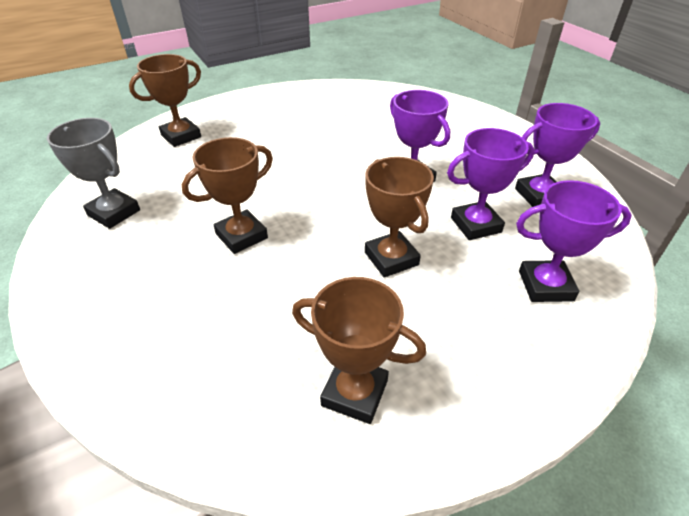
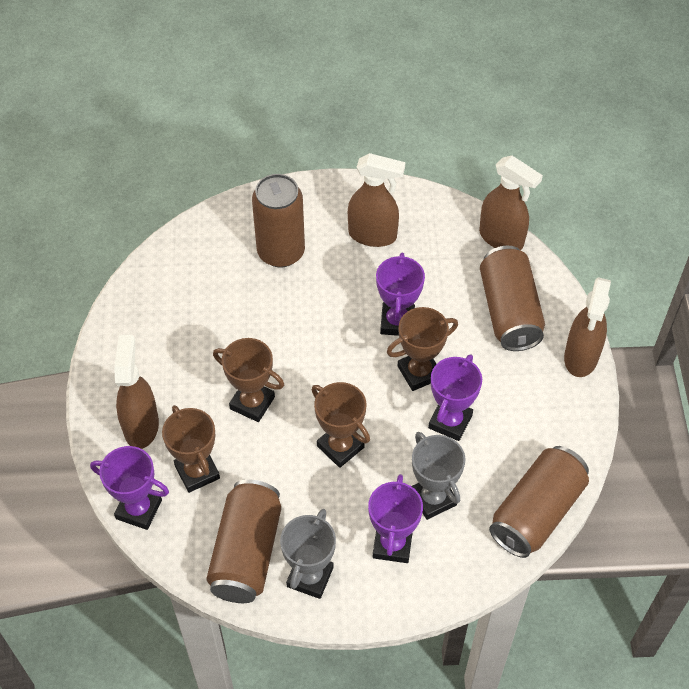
brown can: none = 0 -> [206,479,281,603] [252,174,305,267] [480,246,545,351] [489,446,589,558] = 4
brown spray bottle: none = 0 -> [114,335,159,449] [348,153,405,247] [479,156,543,250] [564,277,611,377] = 4
grey trophy: [47,118,140,229] = 1 -> [280,509,336,599] [412,432,465,520] = 2

